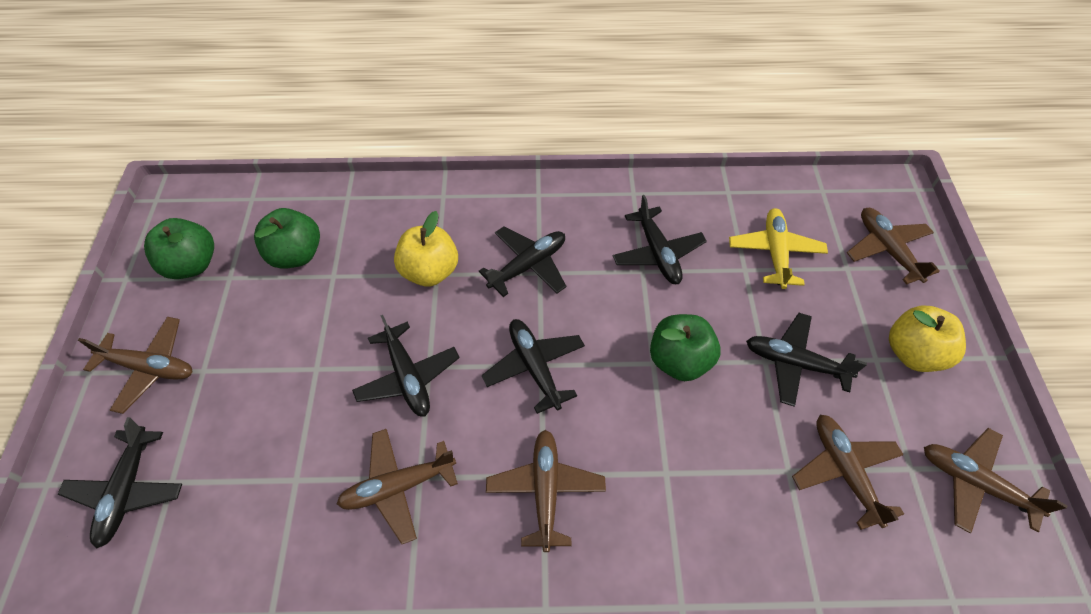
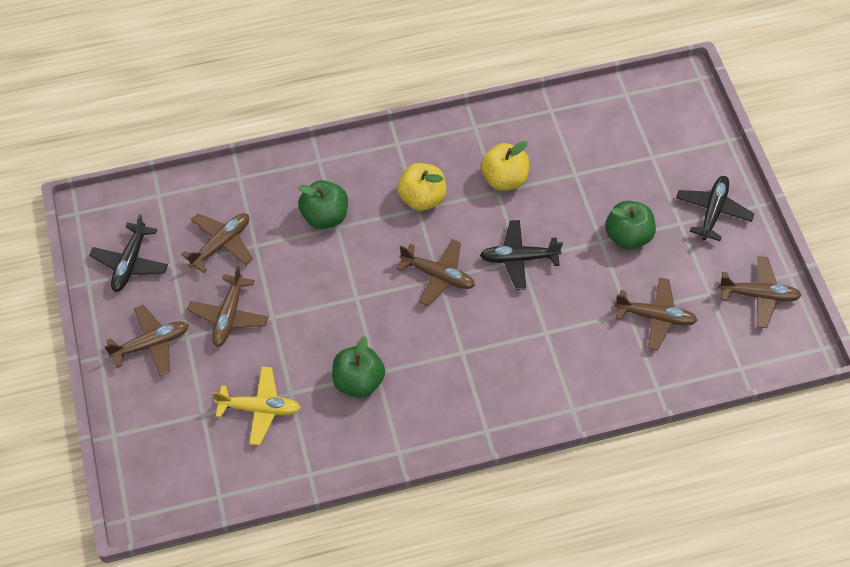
black plane: [57,417,182,549] [352,315,460,417] [479,226,566,297] [482,319,585,414] [613,195,707,284] [746,313,867,407] = 6 -> [89,214,168,292] [480,220,563,290] [676,176,754,241] = 3

